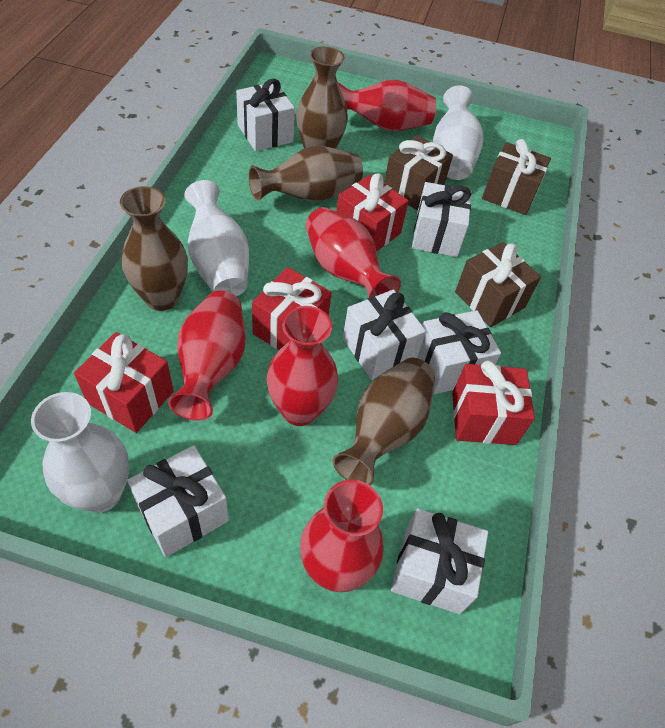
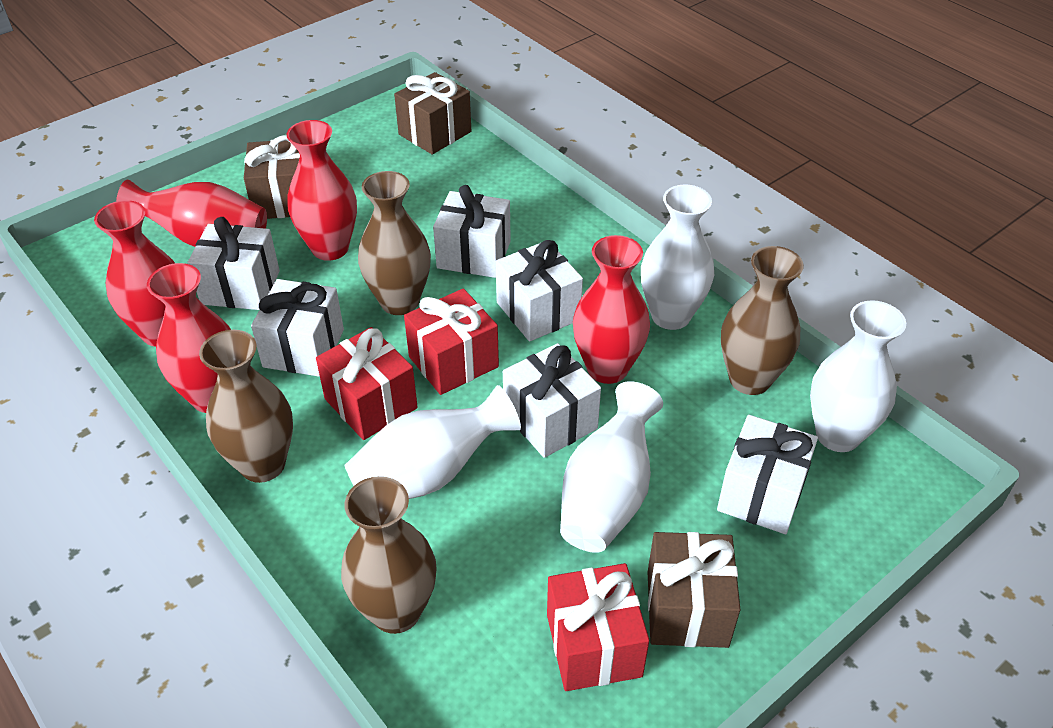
red gift: [74,332,174,433] [252,267,332,350] [336,174,409,252] [452,361,535,445] = 4 -> [316,327,418,440] [404,288,499,395] [547,563,649,691] = 3
white vase: [31,392,129,513] [184,180,249,296] [433,85,484,180] = 3 -> [344,385,521,499] [560,381,663,553] [641,184,714,330] [810,300,906,452] = 4

